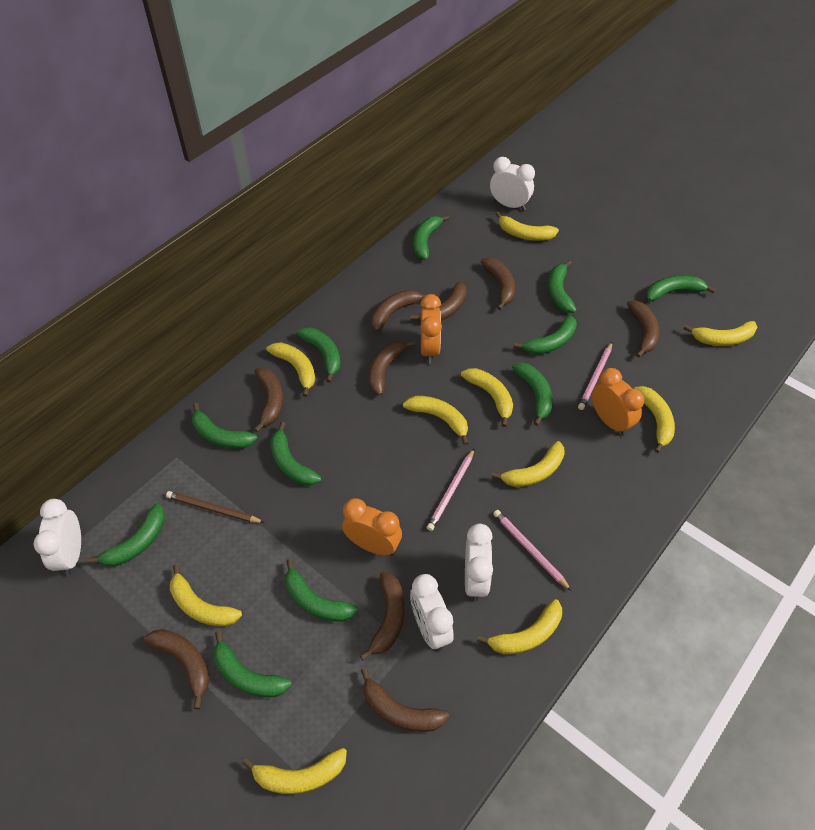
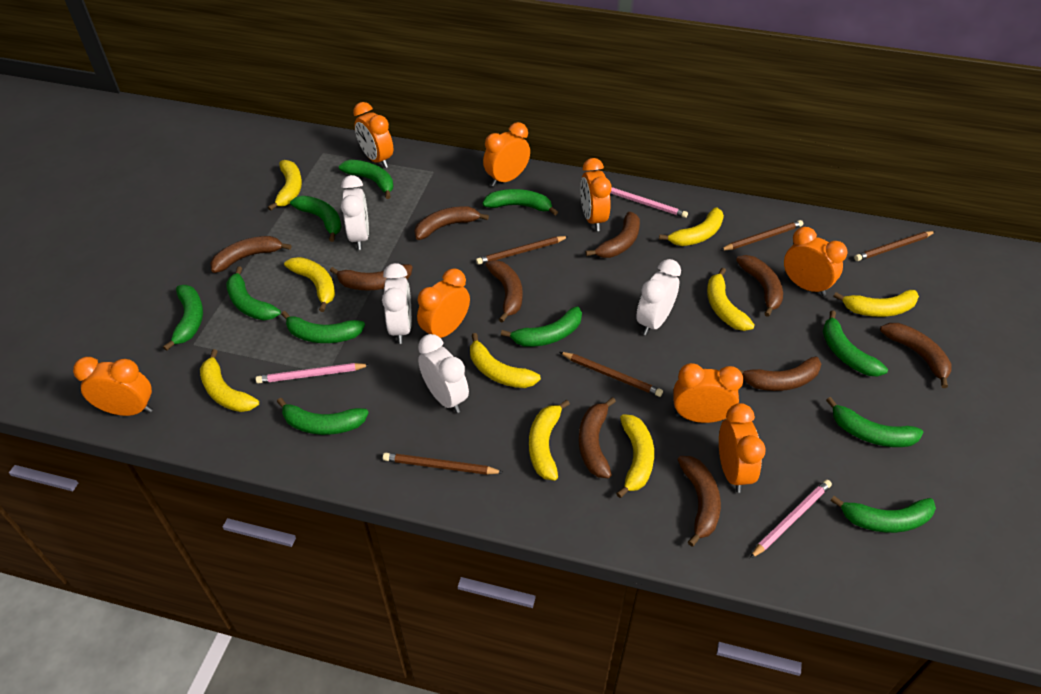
brown banana: [144,629,210,709] [254,368,283,432] [360,572,405,661] [361,668,449,732] [368,341,415,396] [371,290,428,332] [410,281,467,321] [481,258,515,310] [627,300,659,358] = 9 -> [210,236,291,273] [330,264,413,290] [414,206,489,240] [486,260,523,323] [579,397,616,478] [586,212,640,258] [678,456,721,547] [736,255,783,317] [737,356,821,391] [880,323,952,388] = 10
brown pencil: [166,491,265,523] = 1 -> [383,453,504,475] [476,236,569,265] [560,352,663,397] [721,220,803,251] [854,231,936,261] = 5
orange clock: [342,498,402,555] [420,294,442,364] [592,368,644,436] = 3 -> [73,357,153,416] [353,102,393,168] [417,268,470,338] [483,122,530,187] [580,158,611,231] [673,363,744,423] [719,403,766,493] [784,227,848,296] = 8
yellow banana: [170,564,242,627] [242,748,347,794] [266,342,315,397] [403,396,468,445] [461,368,513,427] [477,599,562,655] [491,441,565,487] [495,212,559,241] [634,386,675,453] [684,321,757,346] = 10 -> [200,349,259,412] [268,160,302,211] [284,257,335,312] [470,333,541,388] [529,400,570,481] [616,414,654,498] [659,207,724,246] [707,268,755,331] [833,290,919,317] = 9

